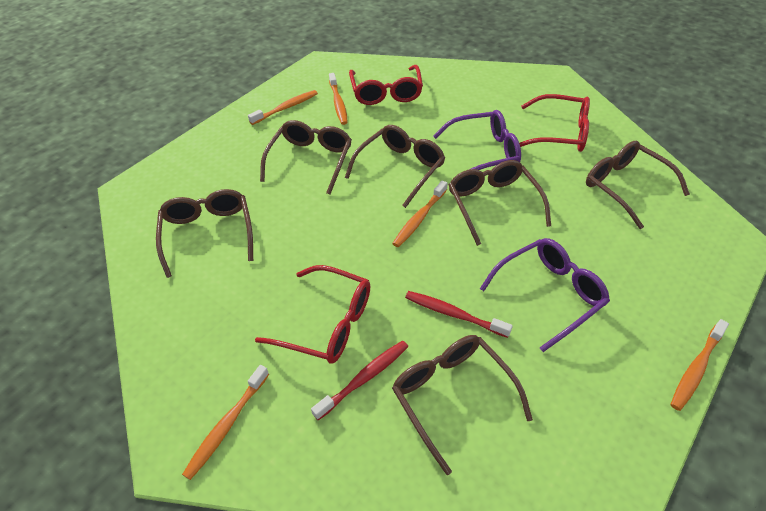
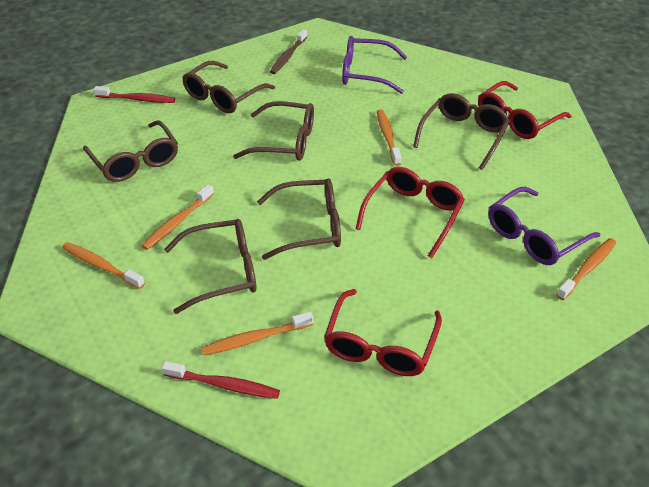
brown toothbrush: none = 0 -> [270,29,307,74] = 1

